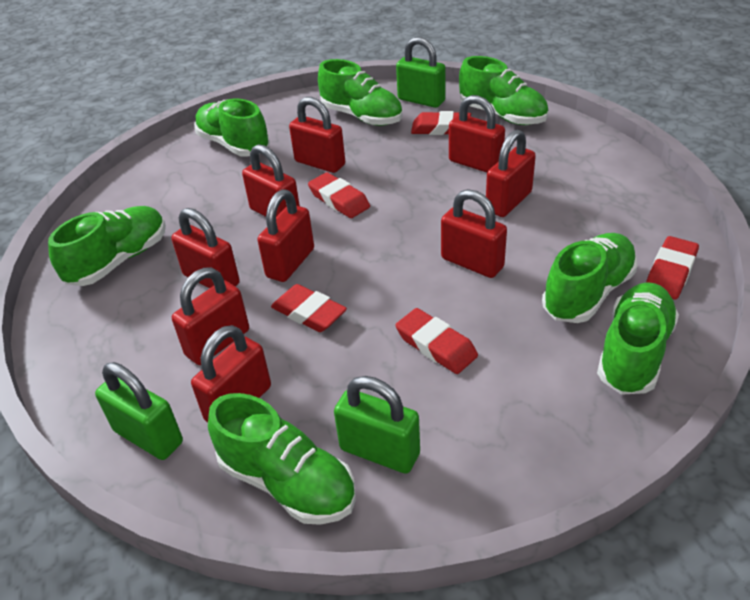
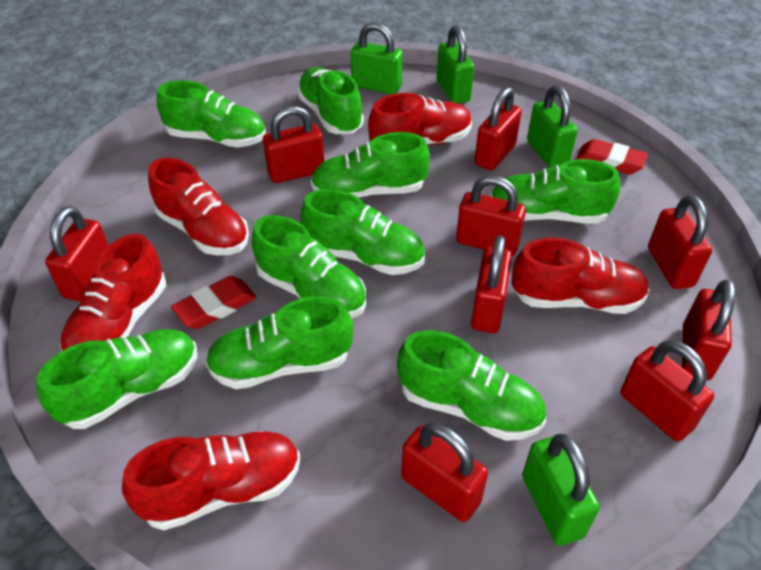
green padlock: [95,362,183,460] [334,376,420,474] [396,37,446,108] = 3 -> [351,23,403,94] [437,25,474,104] [522,433,600,546] [527,85,578,168] = 4
green shoe: [48,206,166,286] [194,98,270,157] [208,393,356,525] [318,59,403,126] [459,56,548,125] [542,233,638,323] [597,282,679,395] = 7 -> [37,329,197,429] [156,80,266,148] [205,296,353,389] [252,215,366,318] [297,67,364,134] [300,189,425,275] [311,132,430,198] [397,330,546,441] [490,159,620,224] = 9
red eraser: [271,284,347,332] [308,172,370,218] [395,308,478,374] [411,111,471,135] [646,236,699,300] = 5 -> [171,276,257,329] [576,139,648,175] = 2
red shoe: none = 0 -> [60,234,166,351] [122,431,300,530] [148,158,249,256] [368,93,472,145] [511,238,650,314] = 5

